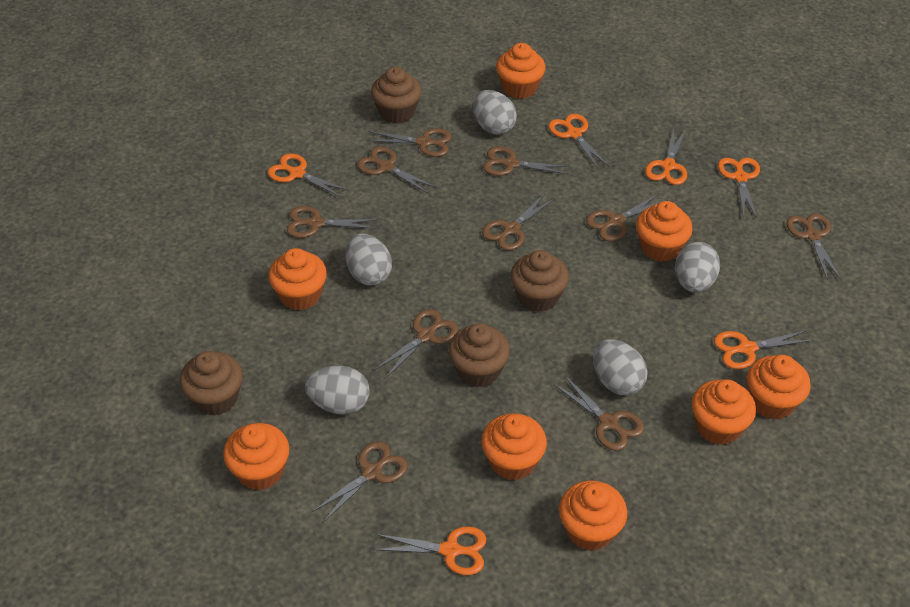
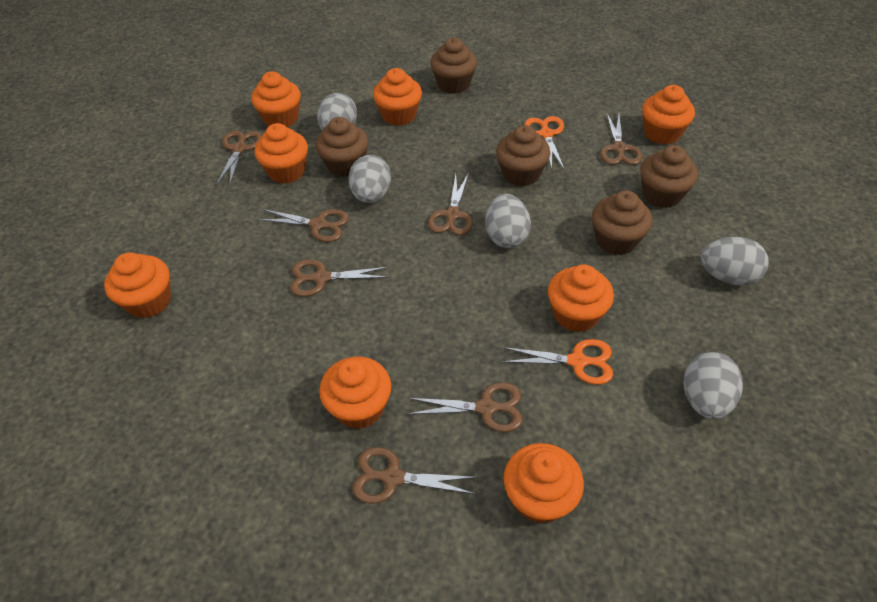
brown cupcake: [180,351,243,416] [371,67,422,124] [448,323,510,387] [511,250,569,312] = 4 -> [316,117,368,177] [430,38,477,94] [496,125,550,187] [592,190,653,255] [640,145,698,208] = 5
brown scissors: [287,206,378,238] [312,441,408,522] [357,147,437,194] [366,128,452,157] [375,309,458,379] [482,194,555,251] [483,147,570,176] [554,375,644,451] [586,193,668,241] [786,214,841,281] = 10 -> [217,131,262,186] [257,209,349,242] [290,259,389,297] [352,447,478,504] [408,382,523,432] [428,174,473,235] [600,114,642,165] = 7
orange scissors: [268,153,349,198] [373,526,486,575] [548,114,609,169] [645,127,687,185] [714,330,813,369] [718,158,760,219] = 6 -> [502,339,613,384] [524,116,564,169] = 2

